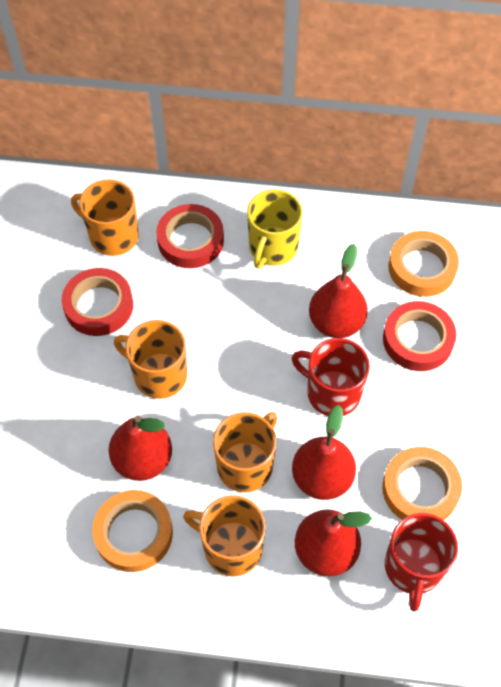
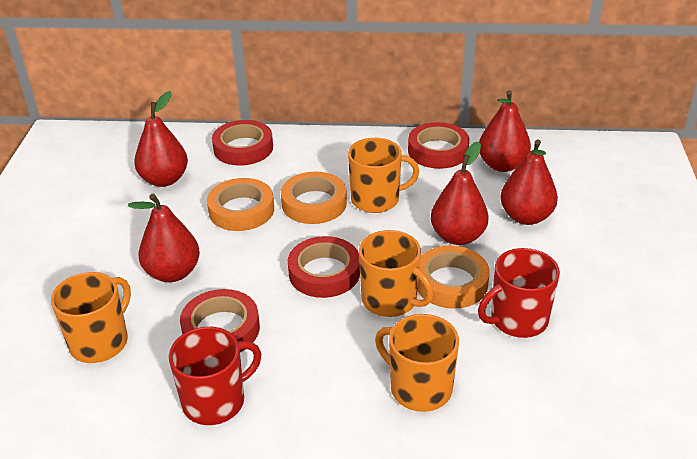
red pear: [109,416,172,481] [292,405,356,500] [295,509,372,576] [309,244,368,338] = 4 -> [128,194,200,282] [134,91,188,187] [431,141,489,245] [479,90,531,172] [500,139,558,225] = 5
red tape: [62,268,133,336] [156,204,224,268] [383,301,456,371] = 3 -> [180,289,260,352] [212,120,273,166] [288,236,360,298] [408,122,469,169] = 4
yellow mug: [247,189,303,268] = 1 -> none = 0

